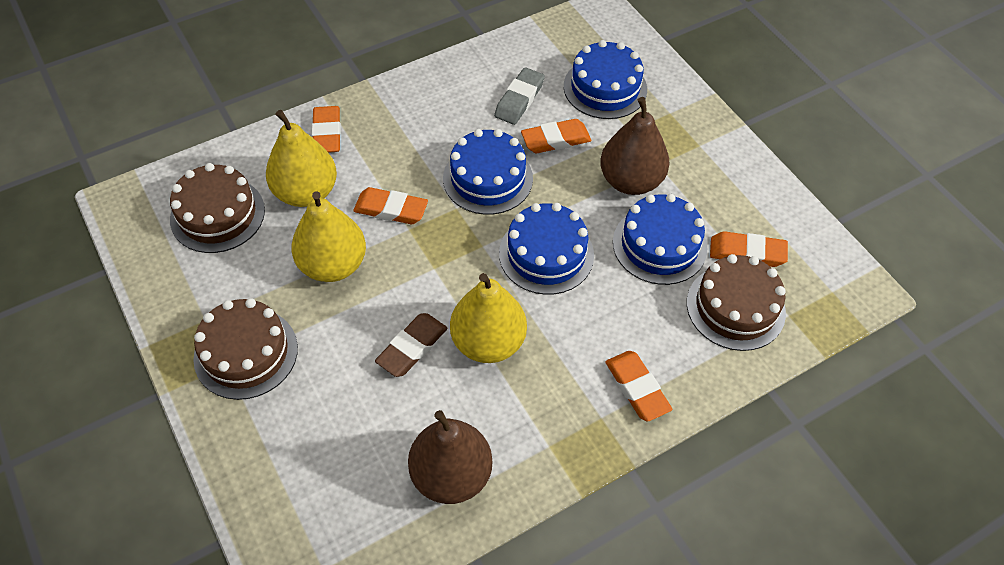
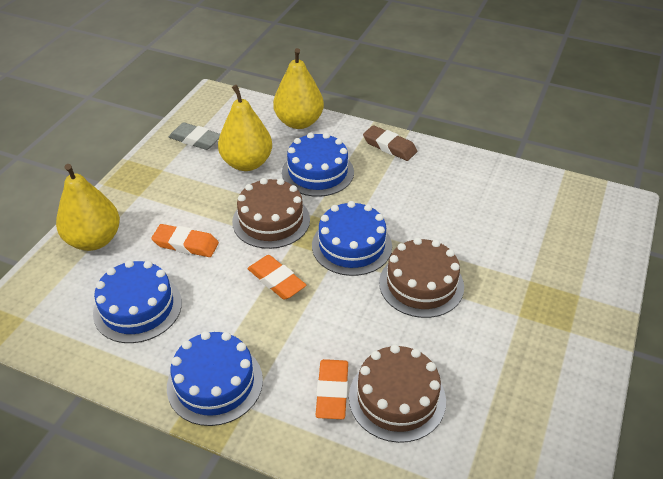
brown pear: [408,410,492,504] [600,97,669,195] = 2 -> none = 0
orange eraser: [312,106,341,153] [353,187,428,224] [521,119,591,153] [606,351,672,421] [710,231,788,267] = 5 -> [151,224,219,257] [247,255,306,300] [316,359,348,419] = 3

